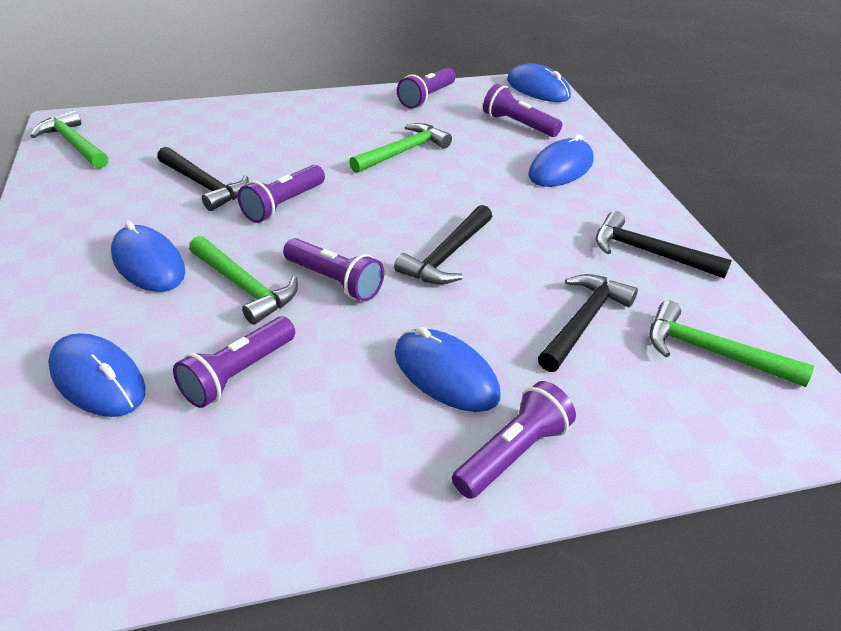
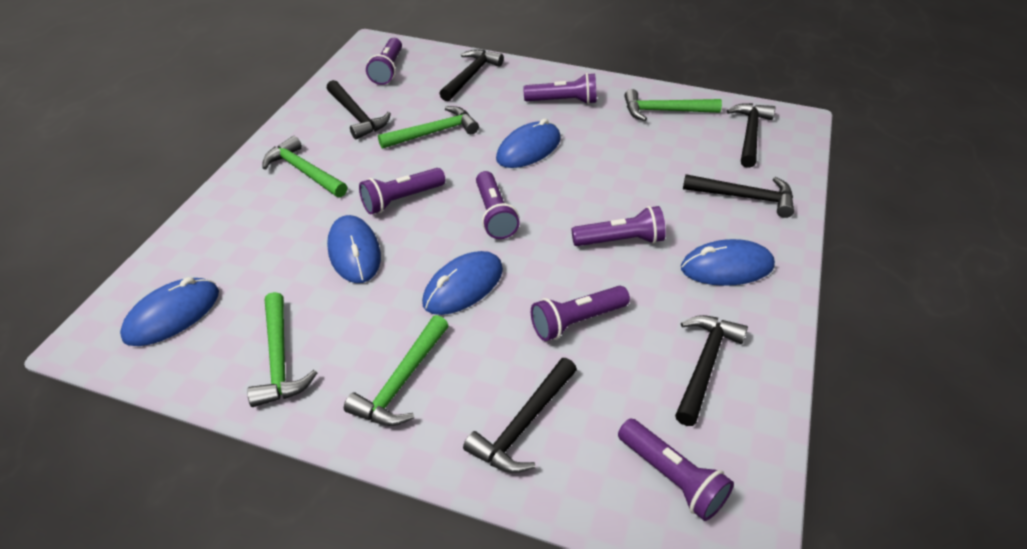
black hammer: [157,147,249,211] [394,205,492,284] [538,274,638,372] [596,211,732,279] = 4 -> [326,80,391,139] [439,49,504,101] [463,358,577,473] [675,315,748,426] [683,174,794,218] [727,103,775,168] = 6
green hammer: [31,110,108,169] [189,236,298,325] [349,123,452,173] [650,301,814,387] = 4 -> [247,292,317,407] [263,136,347,198] [344,315,449,426] [378,106,479,149] [624,89,722,121] = 5
purple flashlight: [173,317,295,408] [238,165,325,223] [283,238,384,302] [397,68,456,109] [452,381,576,499] [483,84,562,137] = 6 -> [359,168,445,214] [366,38,402,85] [476,171,520,239] [523,73,596,104] [531,286,630,341] [572,206,666,246] [618,419,734,521] = 7

